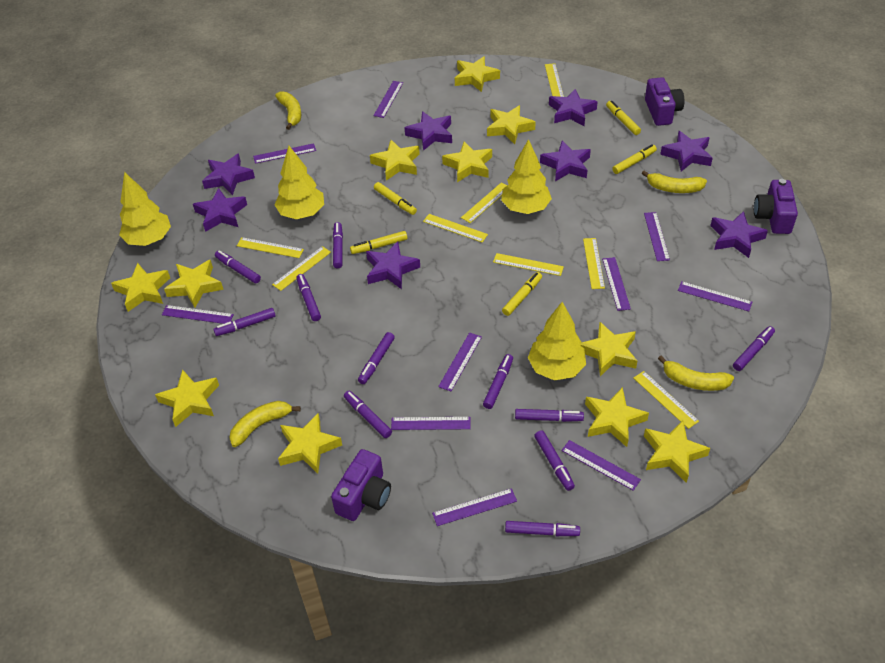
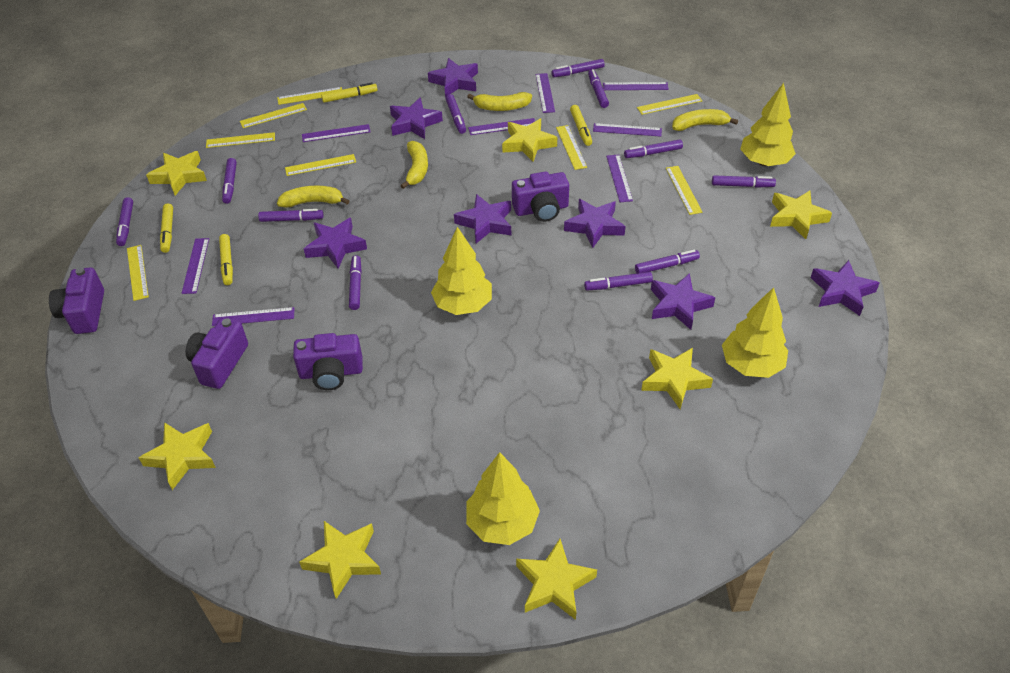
purple camera: [331,449,391,521] [645,77,684,126] [754,179,798,234] = 3 -> [49,267,104,334] [186,318,248,389] [293,333,363,390] [512,171,569,222] = 4
purple ruler: [162,305,234,324] [253,143,316,164] [373,81,403,118] [391,417,471,430] [432,488,517,526] [438,333,482,391] [561,440,641,491] [602,257,631,311] [644,212,670,261] [678,281,752,311] = 10 -> [182,238,209,294] [212,307,295,326] [302,124,371,142] [468,118,535,135] [536,73,555,113] [593,123,662,137] [603,82,669,90] [606,155,633,202] = 8
purple star: [193,188,247,232] [202,154,255,195] [366,242,420,289] [405,111,452,151] [540,141,591,181] [549,89,598,126] [660,131,713,171] [710,211,768,258] = 8 -> [304,218,367,269] [390,98,443,139] [428,58,478,97] [454,194,511,243] [564,199,626,248] [651,273,715,330] [811,260,880,316] = 7
yellow marker: [350,231,407,254] [374,182,417,215] [502,272,542,316] [606,101,641,135] [612,144,657,174] = 5 -> [160,204,173,253] [219,234,233,285] [321,83,378,103] [570,105,592,146] = 4
yellow star: [111,263,170,312] [155,369,219,427] [164,260,224,308] [278,413,342,474] [370,140,420,180] [442,141,492,182] [455,56,500,92] [487,105,536,144] [581,322,637,376] [585,387,649,447] [644,421,710,483] = 11 -> [139,422,216,490] [146,151,207,195] [299,521,381,599] [502,119,557,162] [516,539,597,620] [641,348,713,409] [770,191,832,239] = 7

